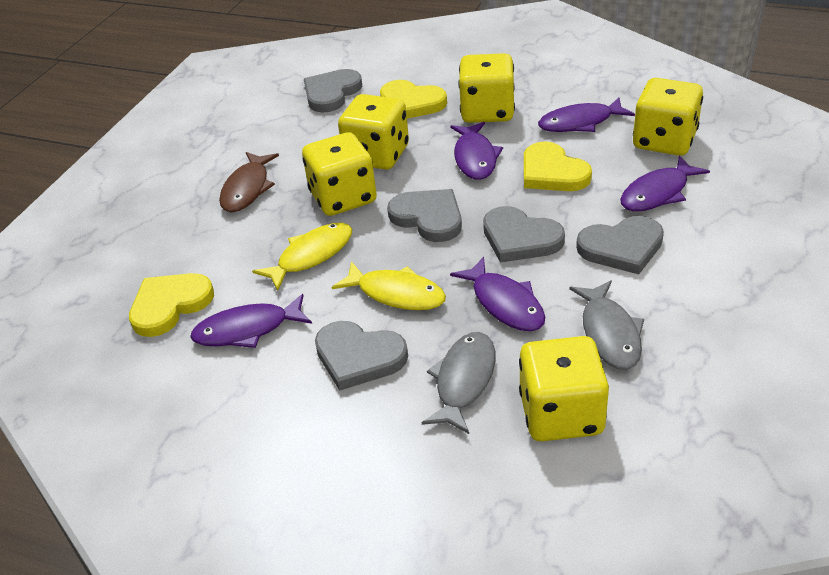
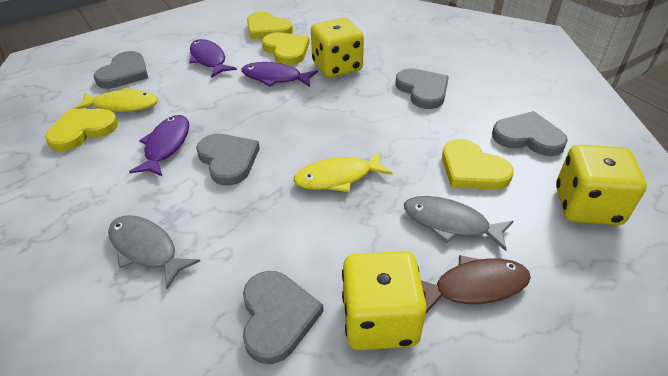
purple fish: [190,294,312,348] [450,122,503,180] [450,257,545,331] [538,97,635,132] [620,156,710,211] = 5 -> [129,115,189,177] [189,39,237,78] [241,62,318,87] = 3
yellow dice: [302,132,377,216] [338,94,409,170] [458,53,515,123] [519,336,609,441] [633,78,703,156] = 5 -> [311,18,364,78] [342,251,427,350] [556,145,647,225] = 3
yellow heart: [129,273,214,337] [380,80,447,119] [524,141,592,191] = 3 -> [45,109,118,151] [247,12,293,39] [262,33,309,65] [442,139,514,189] = 4

